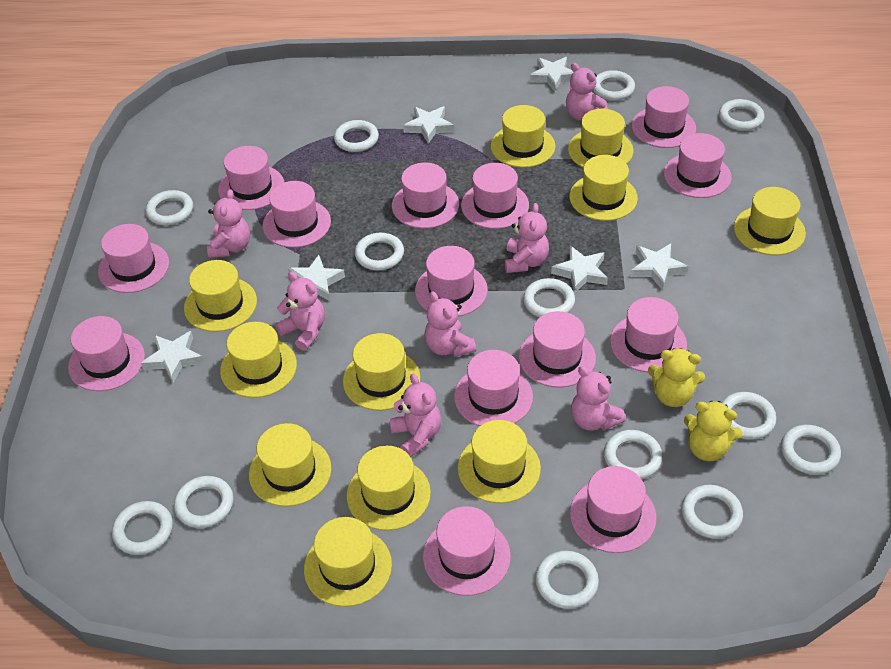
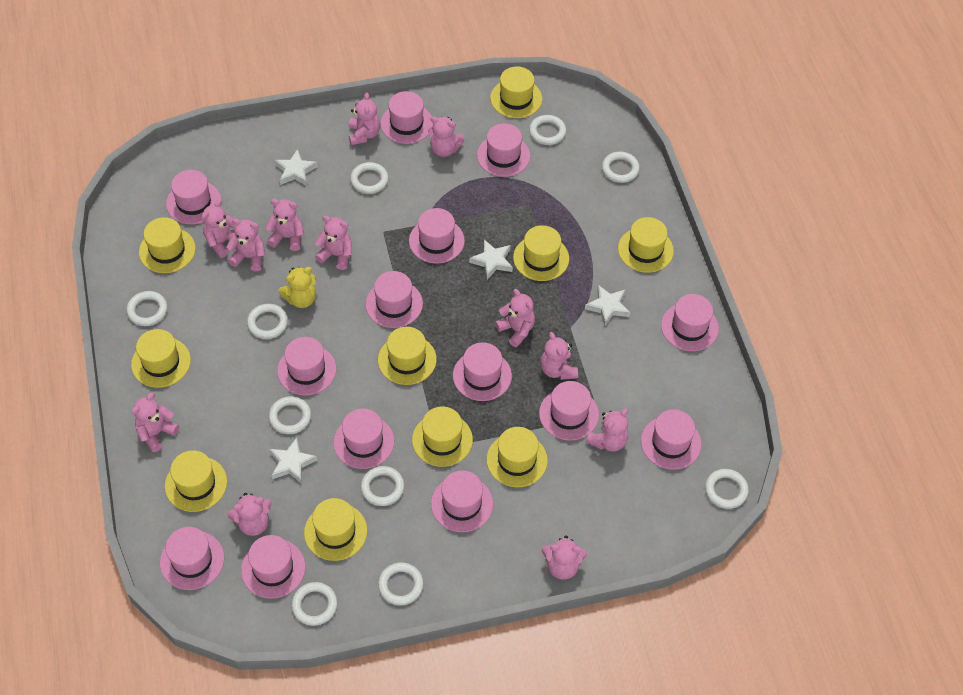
pink teddy bear: [207,189,250,258] [275,271,325,351] [389,373,441,457] [424,291,476,357] [505,203,549,273] [566,63,608,120] [571,366,626,431] = 7 -> [132,393,179,452] [202,200,236,258] [226,218,265,271] [228,493,272,536] [265,199,304,251] [315,215,352,270] [349,92,381,145] [428,116,465,157] [495,289,535,347] [540,332,578,380] [542,536,587,580] [586,408,628,452] = 12
white ring: [112,501,173,555] [146,190,193,225] [174,476,233,528] [334,120,379,152] [355,233,404,270] [523,278,575,317] [535,551,599,609] [593,70,635,101] [604,430,663,479] [682,485,743,539] [719,99,764,131] [722,392,776,440] [781,425,841,475] = 13 -> [127,291,168,326] [247,304,288,339] [269,396,311,434] [292,582,337,626] [350,162,388,194] [361,466,404,506] [378,562,424,605] [529,115,566,145] [602,152,640,183] [705,469,749,509] = 10
white star: [141,331,204,383] [288,255,345,301] [403,106,454,144] [530,57,573,92] [551,246,608,294] [630,244,688,290] = 6 -> [269,438,317,484] [275,149,318,186] [469,240,513,280] [585,285,630,326] = 4
yellow hat: [184,260,257,332] [220,322,297,398] [249,423,332,507] [304,517,392,607] [343,333,420,410] [347,446,431,531] [458,420,541,503] [491,105,556,168] [568,109,634,168] [570,155,638,221] [734,187,806,255] = 11 -> [131,329,191,388] [139,217,196,273] [165,450,227,512] [304,498,367,561] [378,327,437,385] [412,407,473,467] [486,427,548,487] [490,67,542,118] [513,225,569,281] [618,217,674,273] = 10
yellow teddy bear: [648,348,705,407] [684,401,743,461] = 2 -> [278,267,316,308] = 1

